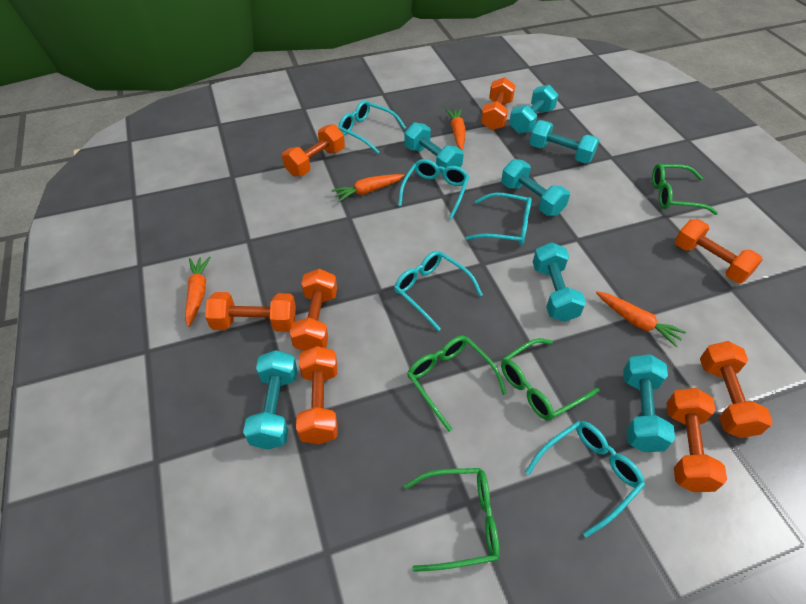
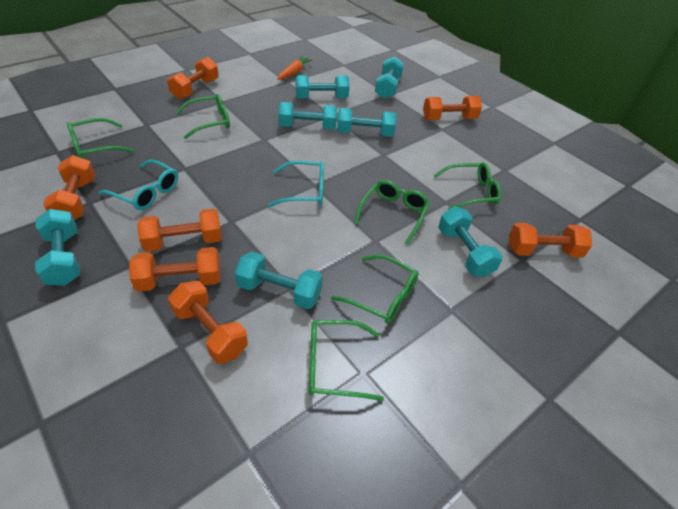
green glasses: [404,468,499,572] [407,336,507,432] [501,338,599,421] [652,164,718,215] = 4 -> [67,118,134,159] [176,94,230,139] [309,320,384,401] [331,254,419,324] [354,180,430,245] [433,162,501,210] = 6
orange carrot: [185,257,211,327] [332,174,405,202] [445,109,466,150] [596,291,686,347] = 4 -> [277,56,313,80] = 1
orange dumbbell: [205,292,296,332] [282,124,345,176] [290,269,337,351] [296,346,337,444] [481,77,515,130] [666,388,727,492] [675,219,763,283] [700,341,773,438] = 8 -> [43,155,95,220] [129,247,220,292] [137,208,222,252] [167,57,219,99] [168,281,248,364] [423,96,482,120] [509,223,592,258] = 7
turquoise glasses: [338,100,406,154] [394,251,483,331] [398,159,469,219] [466,193,532,246] [525,421,645,538] = 5 -> [99,160,178,210] [268,161,324,207] = 2

